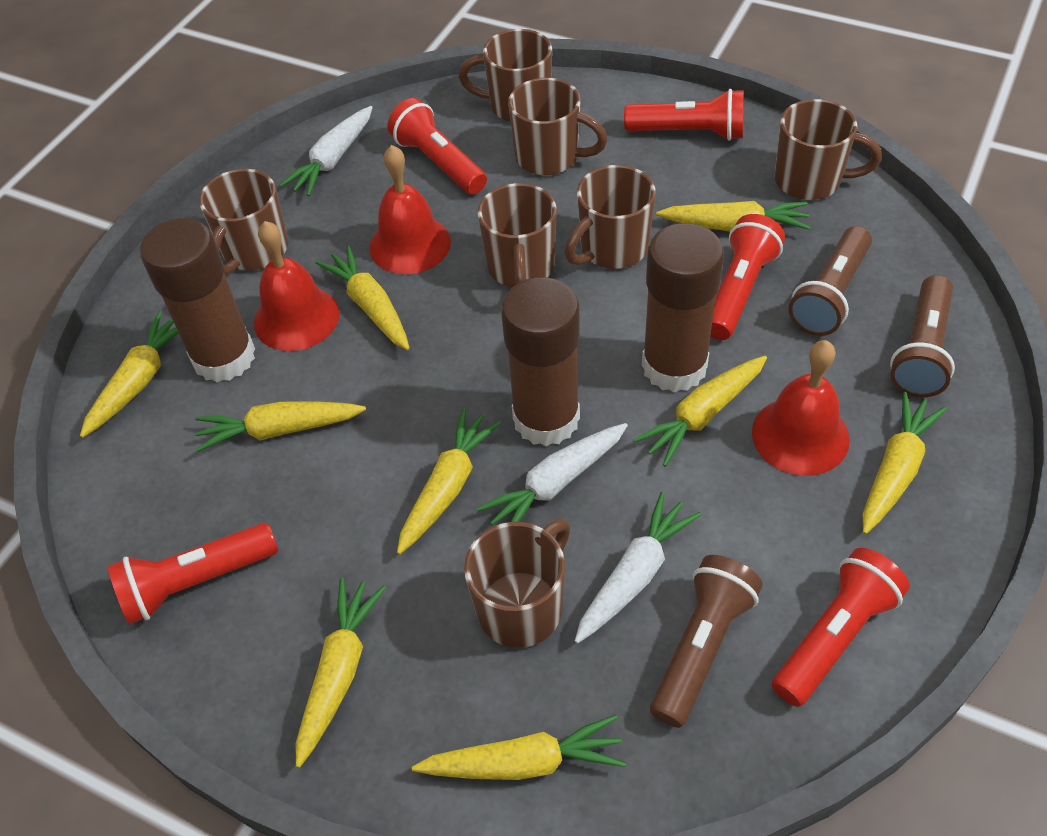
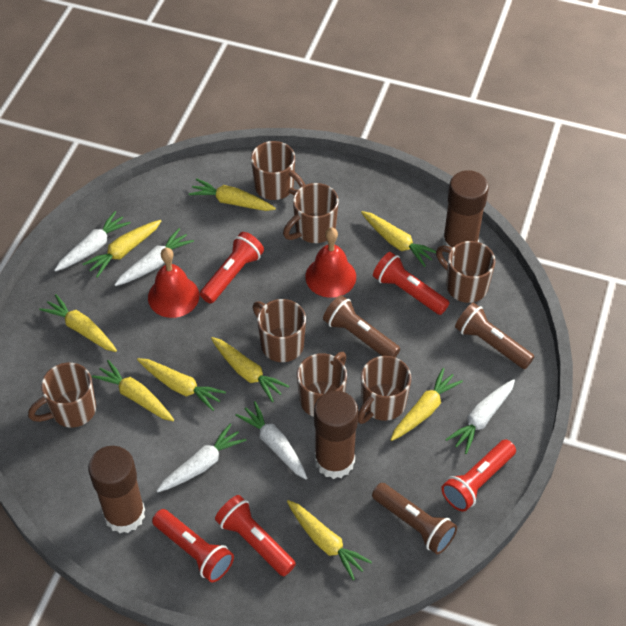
red bell: [254,221,340,351] [369,145,451,274] [752,340,850,476] = 3 -> [148,248,199,318] [305,227,356,298] = 2
white carrot: [280,106,373,196] [477,423,628,525] [575,492,701,644] = 3 -> [54,211,131,272] [114,228,194,286] [157,423,246,493] [235,401,307,479] [445,379,515,454] = 5

